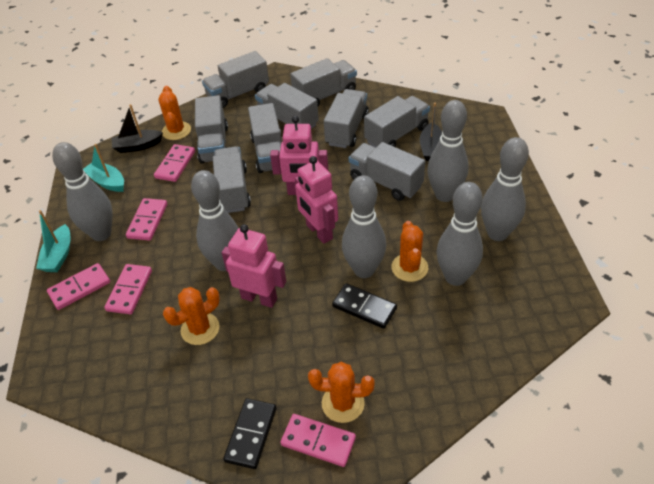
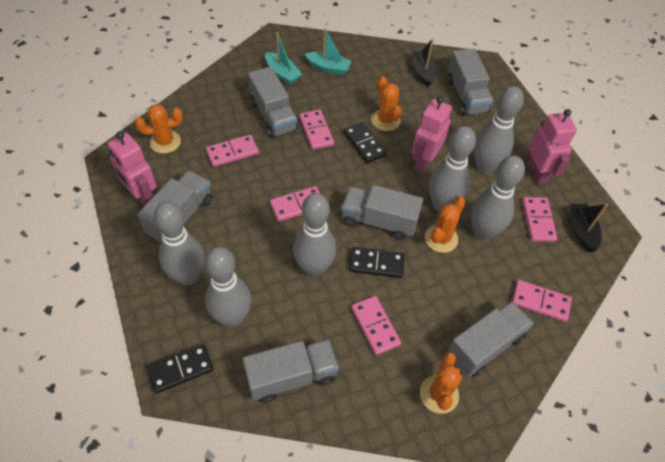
black domino: [223,398,277,469] [332,283,397,329] = 2 -> [147,344,214,394] [343,122,386,164] [349,247,405,278] = 3
grey truck: [195,95,228,164] [202,51,269,108] [213,146,251,213] [248,103,282,173] [255,83,319,129] [290,58,357,106] [324,89,369,148] [349,142,425,201] [364,96,430,147] = 9 -> [137,170,213,242] [243,339,339,403] [248,66,298,138] [341,185,423,240] [447,49,494,116] [447,301,533,377] = 6
pink domino: [47,263,110,310] [104,264,152,314] [126,198,167,241] [154,144,195,182] [280,414,356,467] = 5 -> [206,135,259,167] [270,186,320,221] [299,109,334,150] [351,296,401,355] [512,280,572,322] [522,197,557,242] = 6

